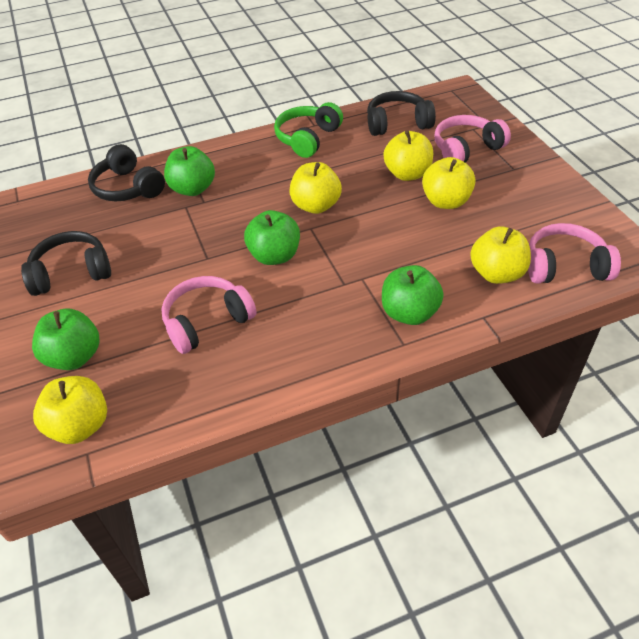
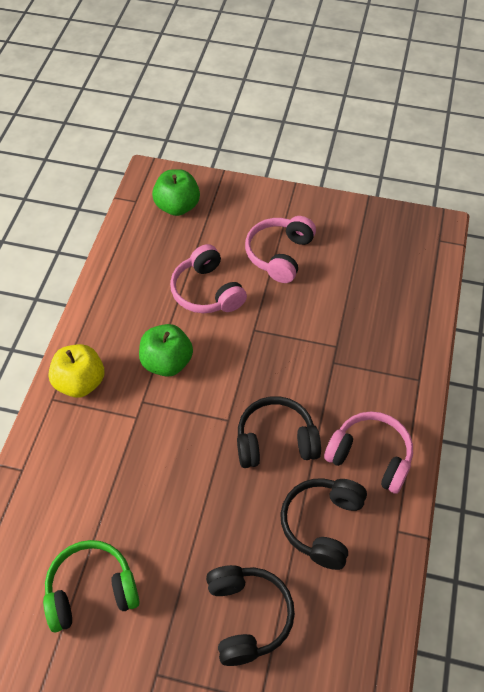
green apple: [32,309,100,370] [164,146,215,196] [244,210,300,265] [382,265,444,325] = 4 -> [139,324,193,377] [152,169,200,216] = 2
yellow apple: [33,376,107,444] [289,162,342,214] [383,130,433,181] [422,157,476,209] [470,227,531,284] = 5 -> [48,344,104,398] = 1

